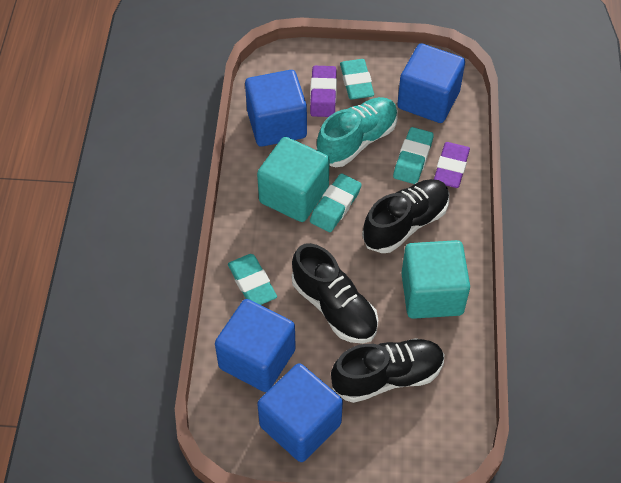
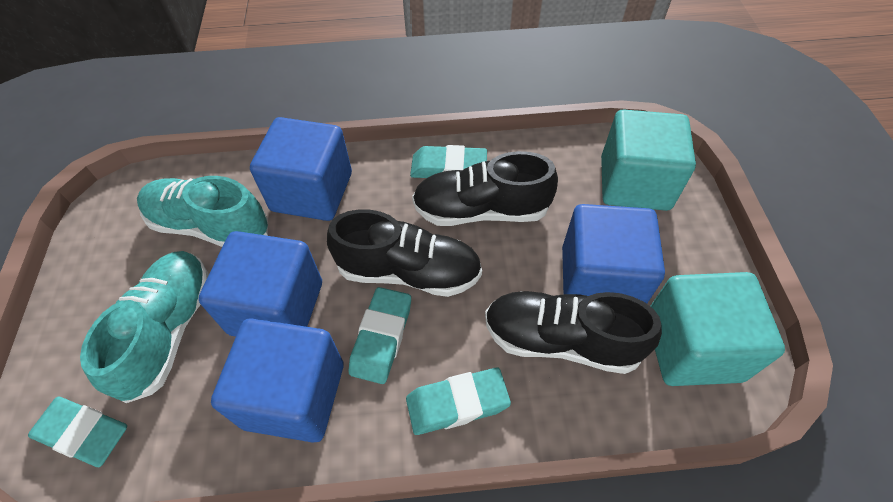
purple eraser: [310,66,337,117] [434,142,470,188] = 2 -> none = 0
turquoise shoe: [316,97,398,167] = 1 -> [80,251,209,403] [137,176,268,247] = 2

